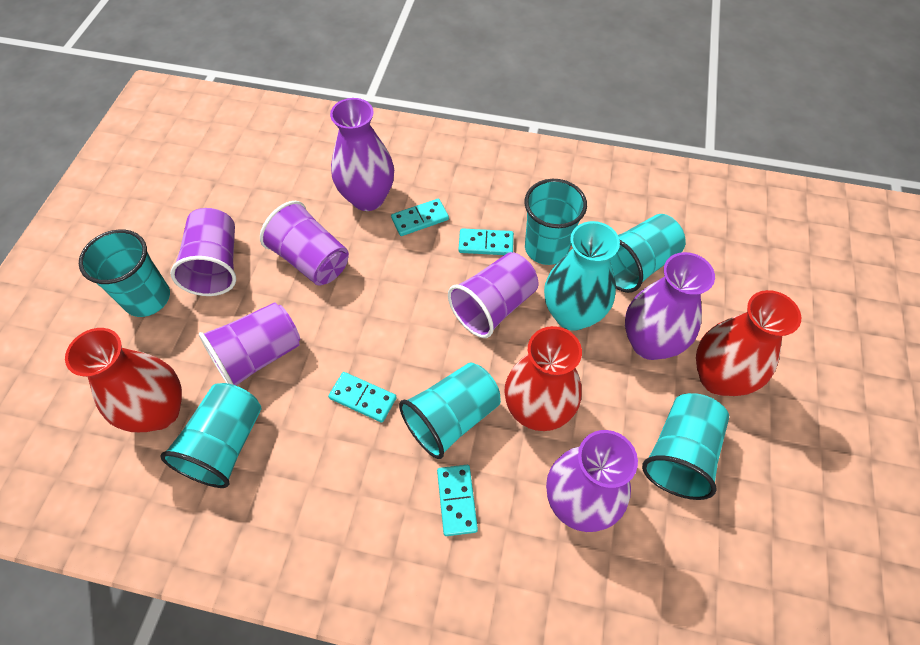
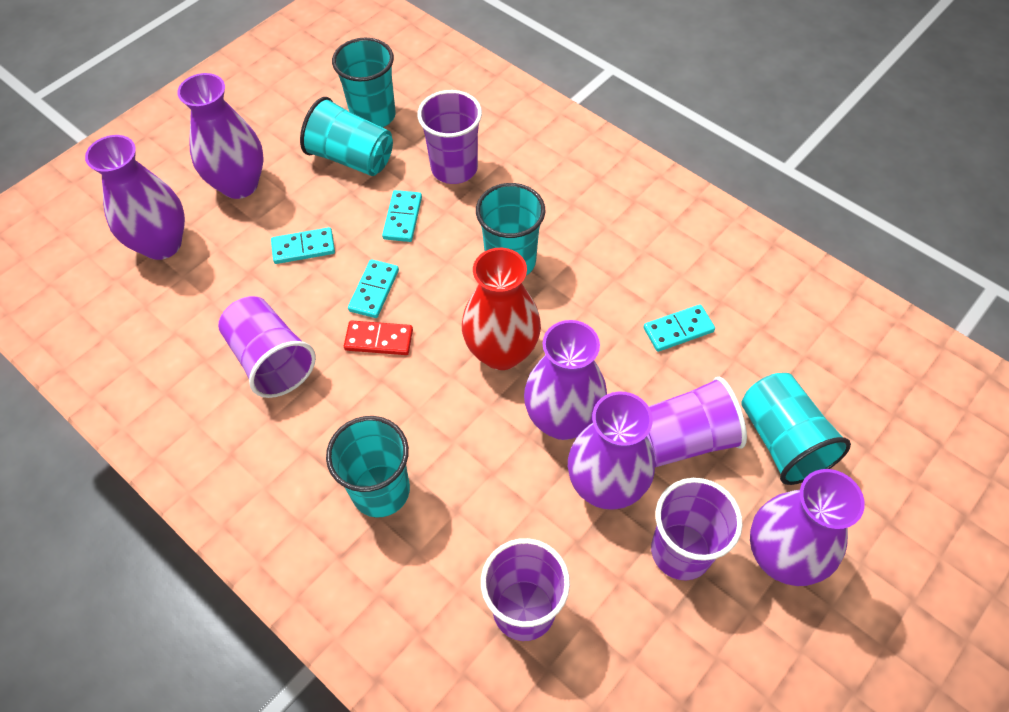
purple cup: [170,208,236,296] [199,303,300,386] [260,201,349,285] [448,252,538,338] = 4 -> [218,296,316,398] [417,90,482,184] [481,538,570,641] [647,377,747,467] [651,478,743,580] = 5
purple vase: [330,98,394,211] [546,430,638,532] [625,252,715,360] = 3 -> [85,135,185,260] [177,73,264,199] [524,320,607,440] [568,391,655,510] [750,469,865,586] = 5
red domino: none = 0 -> [344,320,413,355] = 1
red vase: [65,328,182,432] [504,326,582,431] [696,290,801,396] = 3 -> [462,248,541,370] = 1
turquoise cup: [79,230,170,317] [160,383,261,488] [399,362,501,459] [525,179,587,265] [610,214,686,293] [642,393,729,500] = 6 -> [300,97,393,176] [326,416,410,517] [332,38,396,128] [476,183,545,276] [741,373,851,485] = 5
turquoise vase: [544,221,620,331] = 1 -> none = 0

